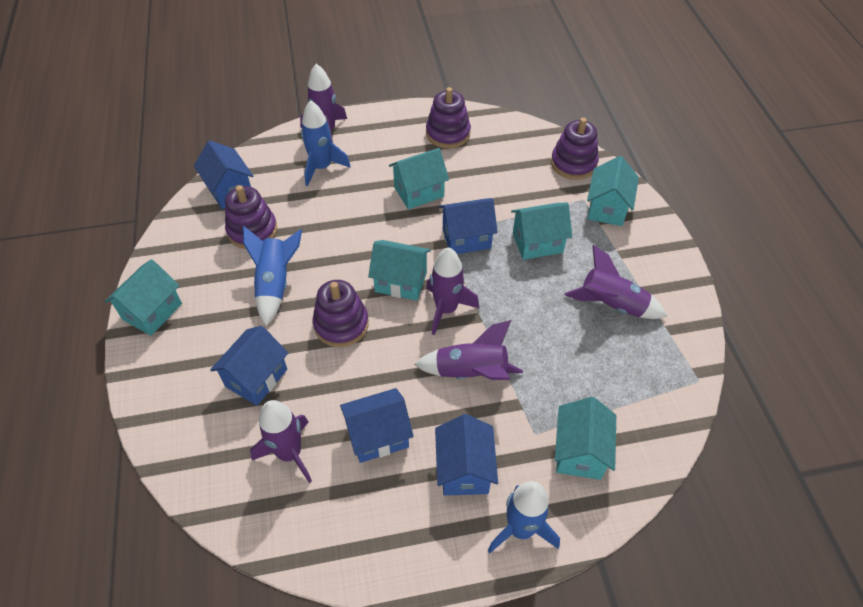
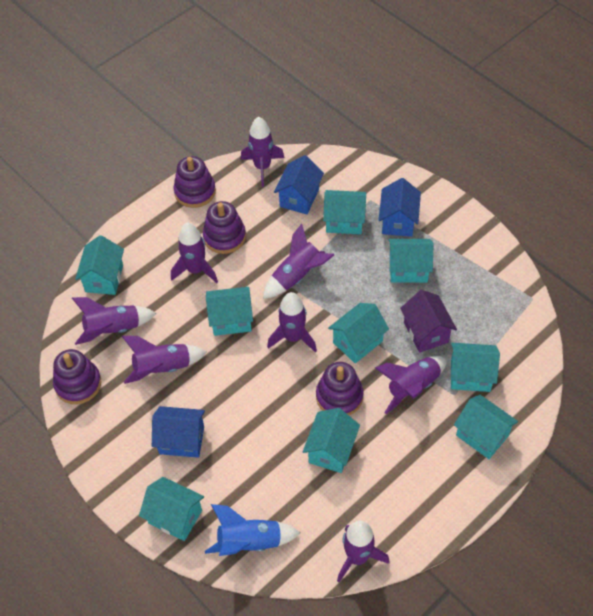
blue house: [194,140,253,209] [210,326,288,406] [340,388,414,463] [435,414,498,496] [439,198,498,254] = 5 -> [152,406,205,458] [274,155,324,214] [379,178,421,237] = 3
blue rocket: [243,226,302,326] [301,100,351,186] [488,481,560,553] = 3 -> [205,504,300,556] = 1
purple house: none = 0 -> [400,290,457,353] = 1
purple rocket: [250,400,312,483] [300,64,347,143] [414,320,523,380] [426,247,479,335] [565,245,667,319] = 5 -> [72,297,156,345] [122,336,207,384] [171,223,218,283] [241,117,285,187] [263,224,334,299] [267,292,317,352] [337,521,390,582] [375,356,447,414] = 8
turquoise house: [104,259,182,336] [368,240,431,301] [389,148,449,209] [511,203,572,260] [555,397,616,480] [587,156,639,226] = 6 -> [75,235,124,295] [139,477,204,541] [206,287,253,336] [303,408,360,473] [323,190,366,234] [328,303,389,363] [388,239,434,283] [451,343,500,392] [454,395,518,459] = 9

